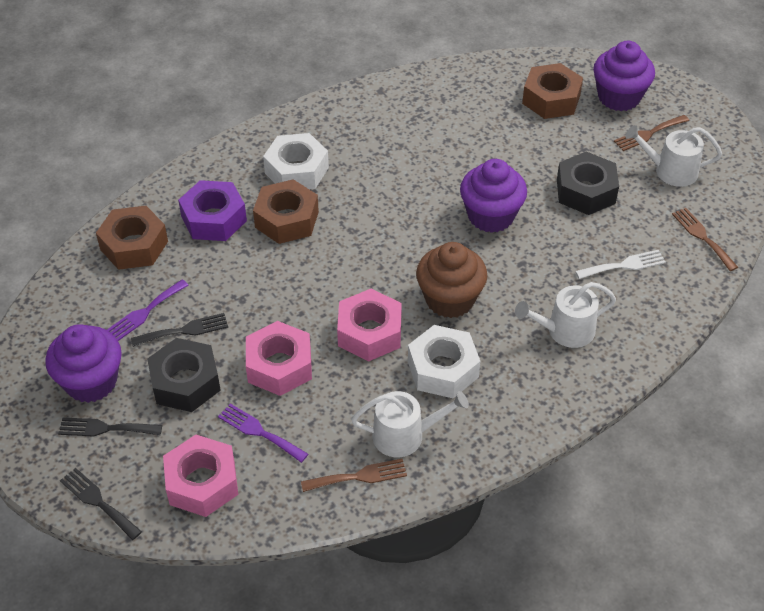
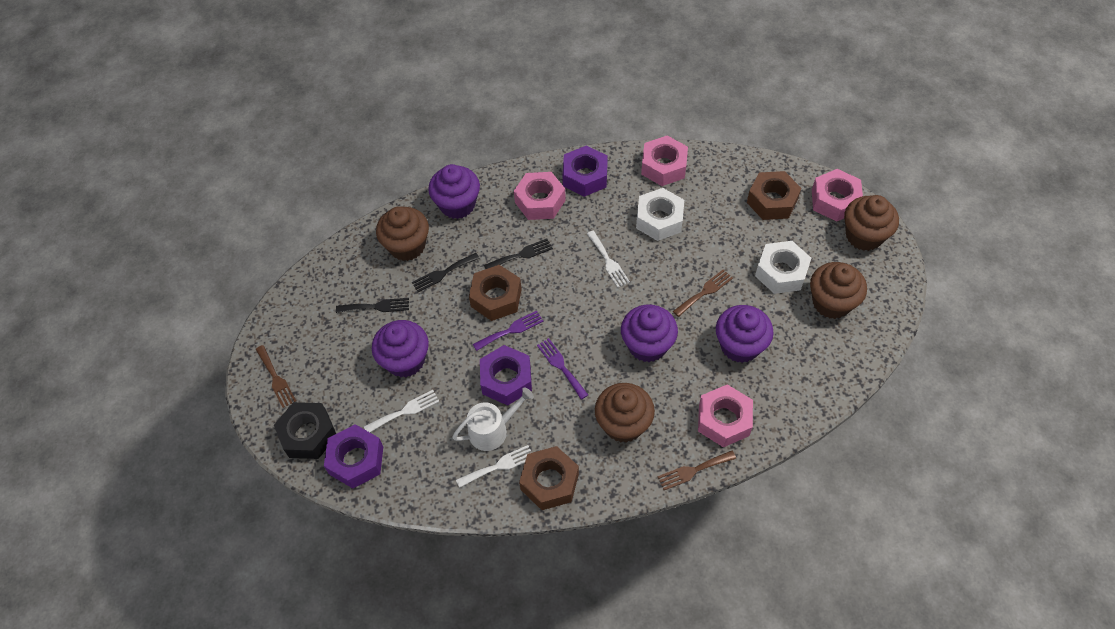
black nut: [147,338,221,412] [557,152,619,215] = 2 -> [274,402,336,459] = 1
brown cupcake: [416,242,487,318] = 1 -> [376,206,429,261] [595,383,655,443] [810,262,867,319] [844,195,899,251] = 4
pink nut: [163,435,238,517] [246,321,312,396] [337,289,402,362] = 3 -> [514,172,566,220] [641,136,688,186] [698,385,753,447] [812,169,863,222] = 4
purple cupcake: [45,324,122,403] [460,159,527,233] [593,41,655,111] = 3 -> [372,320,429,378] [428,164,480,219] [621,305,678,362] [716,305,774,363] = 4
purple nut: [178,180,247,241] = 1 -> [324,424,383,488] [480,345,532,405] [562,145,608,197] = 3
white fork: [575,250,666,279] = 1 -> [364,390,439,432] [456,445,532,488] [587,231,630,288] = 3
white watering can: [351,391,469,457] [515,282,616,348] [625,125,722,187] = 3 -> [452,387,534,451] = 1

